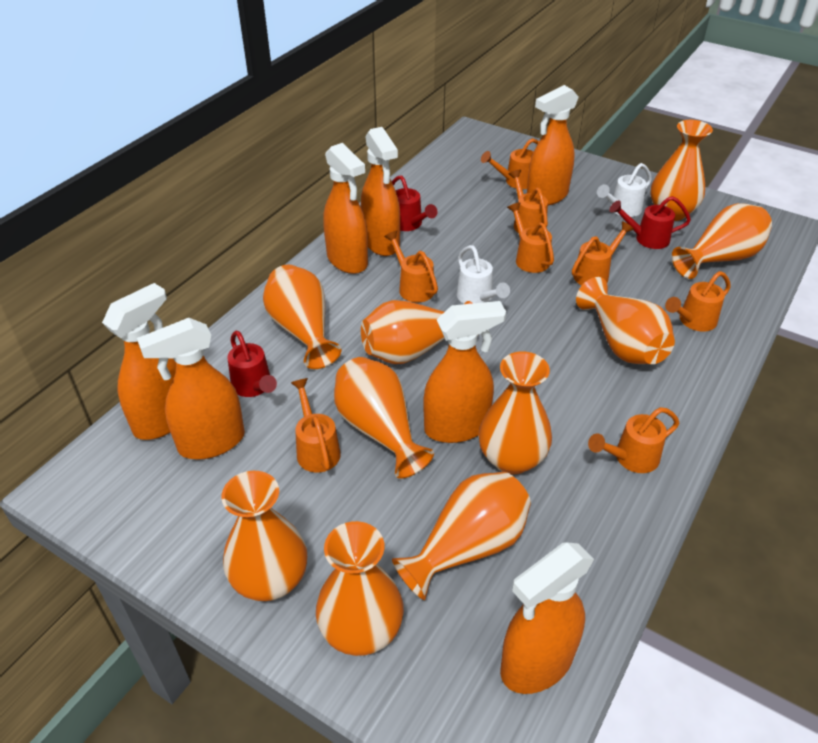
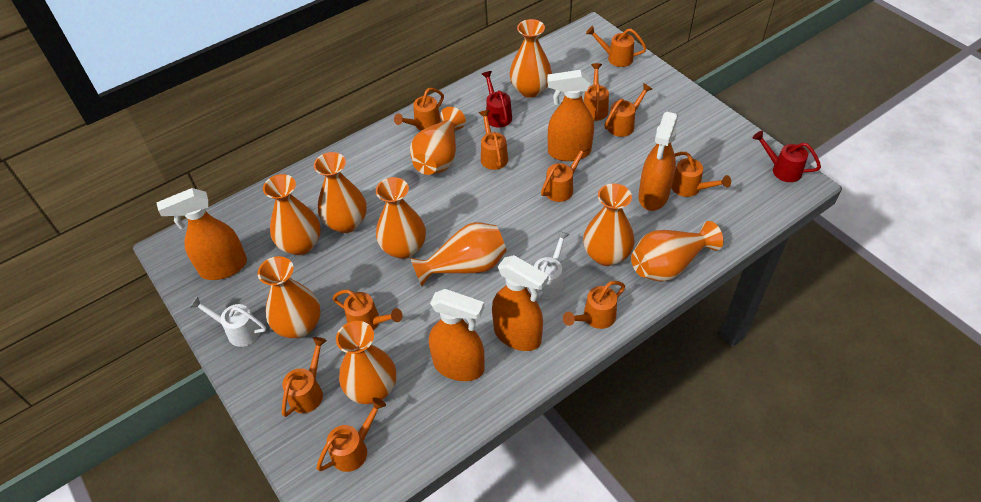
orange spray bottle: [102,283,176,440] [137,318,245,460] [323,143,368,274] [361,127,400,256] [423,301,506,443] [500,542,594,694] [527,85,579,206] = 7 -> [156,188,247,280] [429,289,485,381] [492,255,549,351] [547,70,594,161] [638,111,678,211] = 5
orange watering can: [291,378,341,472] [384,230,438,302] [481,138,539,189] [507,202,554,273] [509,170,548,232] [572,221,634,285] [588,407,679,473] [665,271,731,331] = 8 -> [282,337,327,417] [317,397,386,472] [332,290,403,330] [394,88,444,131] [479,110,508,170] [541,144,590,202] [563,281,625,329] [583,63,609,121] [586,26,647,67] [604,83,652,137] [672,152,731,197] = 11
red watering can: [227,331,277,397] [392,175,437,231] [610,196,691,249] = 3 -> [482,71,512,128] [753,131,821,182] = 2

